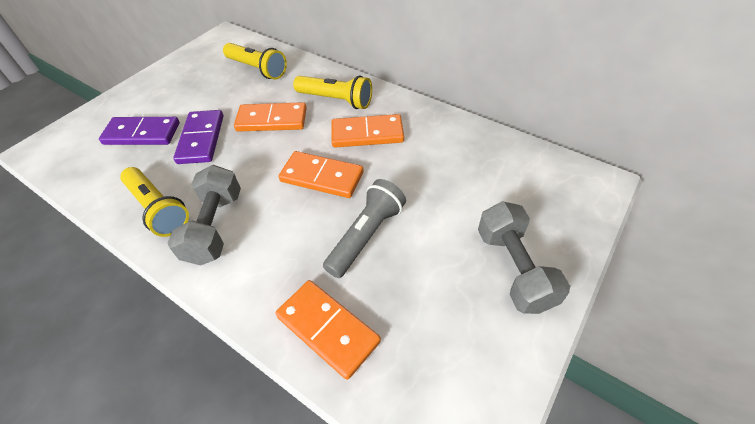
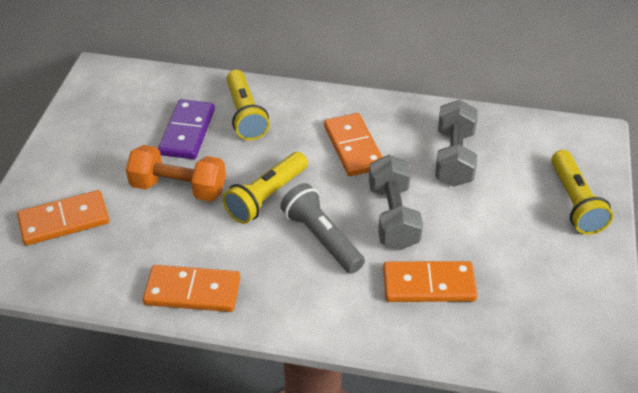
orange dumbbell: none = 0 -> [126,145,226,202] = 1
purple domino: [99,117,180,145] [173,110,224,164] = 2 -> [158,99,215,159] = 1

